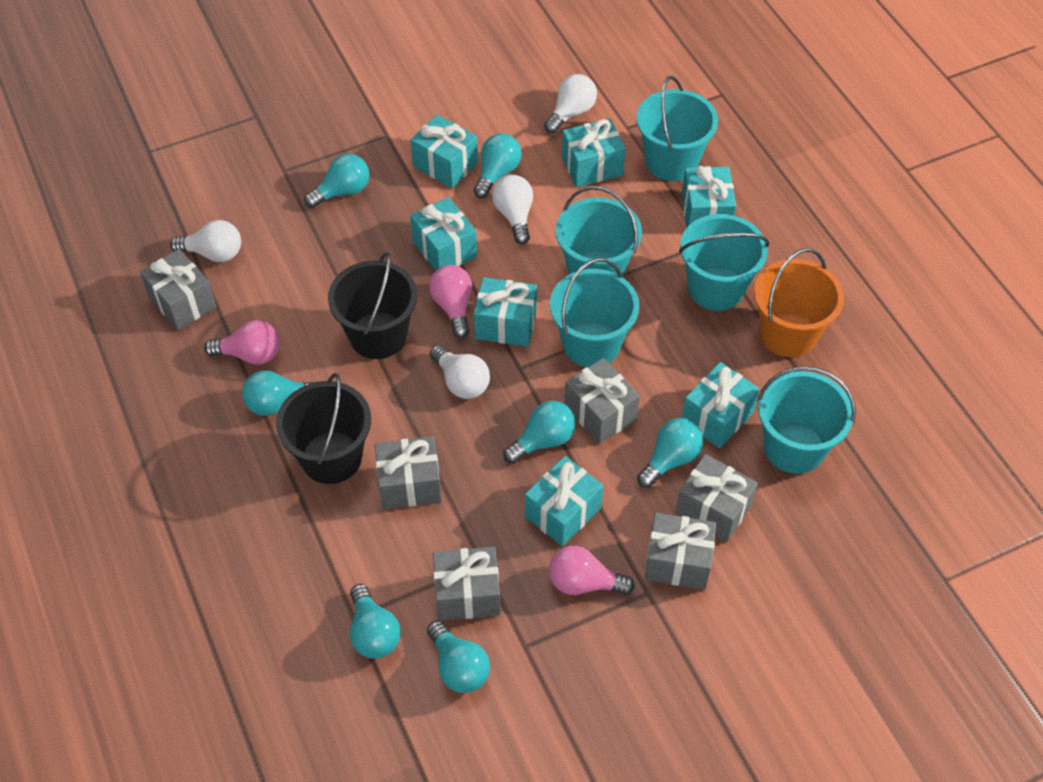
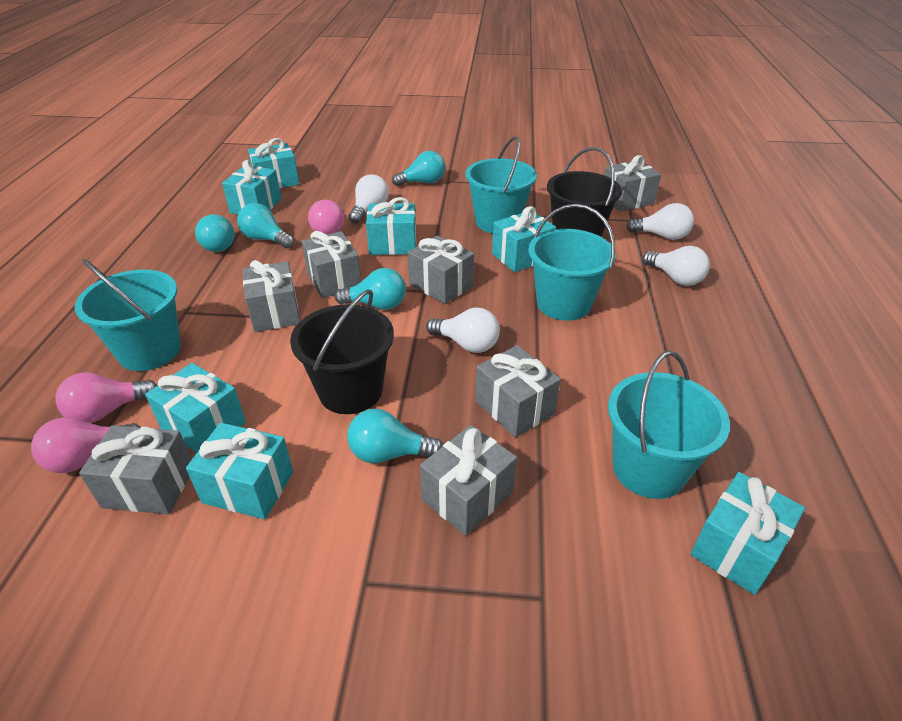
grey gift: [140,249,216,330] [375,436,442,509] [433,547,500,621] [564,358,640,444] [645,513,716,590] [676,454,758,542] = 6 -> [79,425,192,514] [243,260,300,332] [302,231,361,298] [408,236,474,304] [420,425,517,536] [475,345,561,438] [604,155,661,212] = 7
orange bucket: [754,248,844,357] = 1 -> none = 0
turquoise bucket: [550,258,639,367] [556,186,642,276] [636,76,718,181] [679,214,769,311] [757,366,856,474] = 5 -> [75,259,181,371] [465,136,537,233] [528,204,616,321] [608,351,730,499] = 4
turquoise light bulb: [242,370,315,416] [304,154,370,208] [350,584,401,659] [427,620,490,693] [473,133,522,198] [503,401,576,464] [637,418,703,488] = 7 -> [195,214,235,252] [237,203,294,248] [335,268,406,310] [347,409,443,463] [392,151,445,186] = 5

